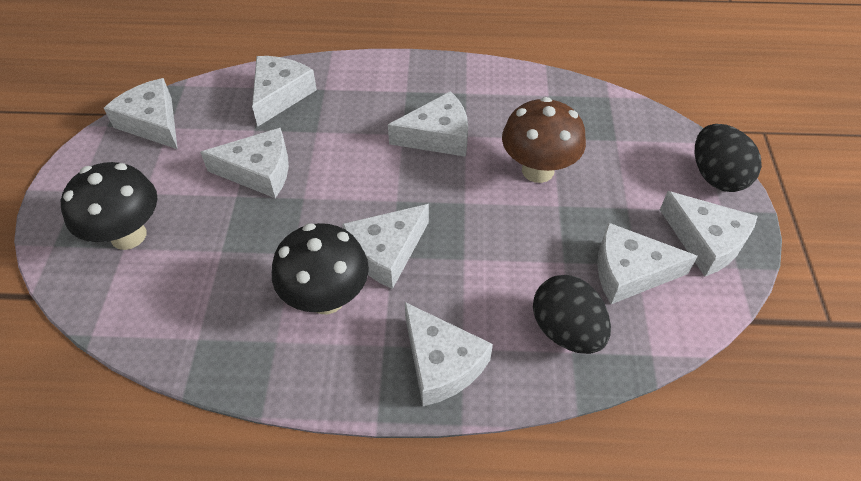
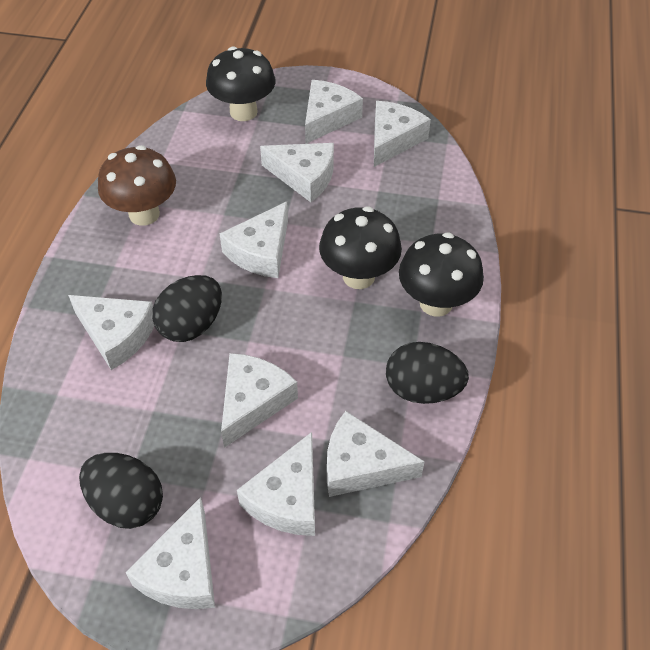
black egg: [533,275,611,354] [695,124,762,192] = 2 -> [79,453,163,529] [152,275,222,342] [386,342,469,404] = 3
black mushroom: [61,162,157,250] [272,223,369,314] = 2 -> [206,46,276,121] [319,207,402,289] [399,232,484,317] = 3
white cheese: [104,78,178,149] [200,128,289,198] [252,56,317,126] [342,204,429,289] [388,91,468,157] [405,302,493,406] [597,223,698,304] [660,191,758,276] = 8 -> [68,295,154,370] [125,497,215,609] [219,201,288,278] [221,353,298,448] [237,432,315,536] [260,143,334,202] [305,80,363,144] [327,411,425,497] [374,101,431,167] = 9

